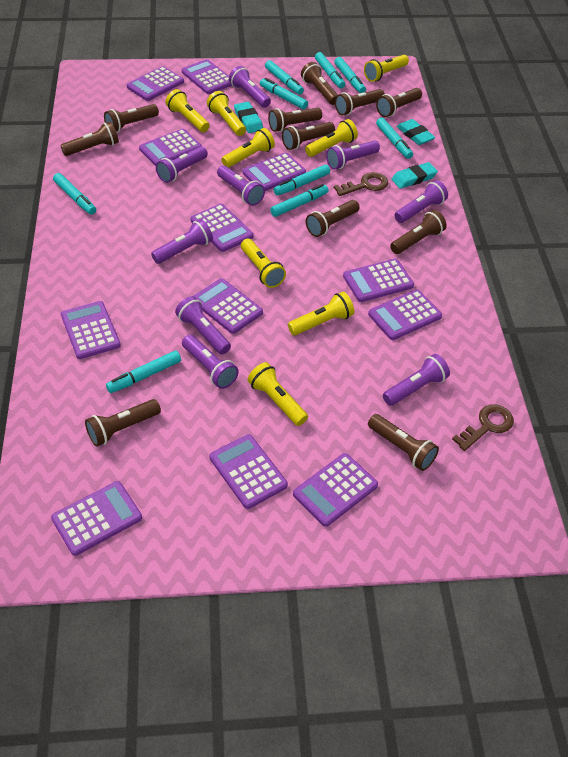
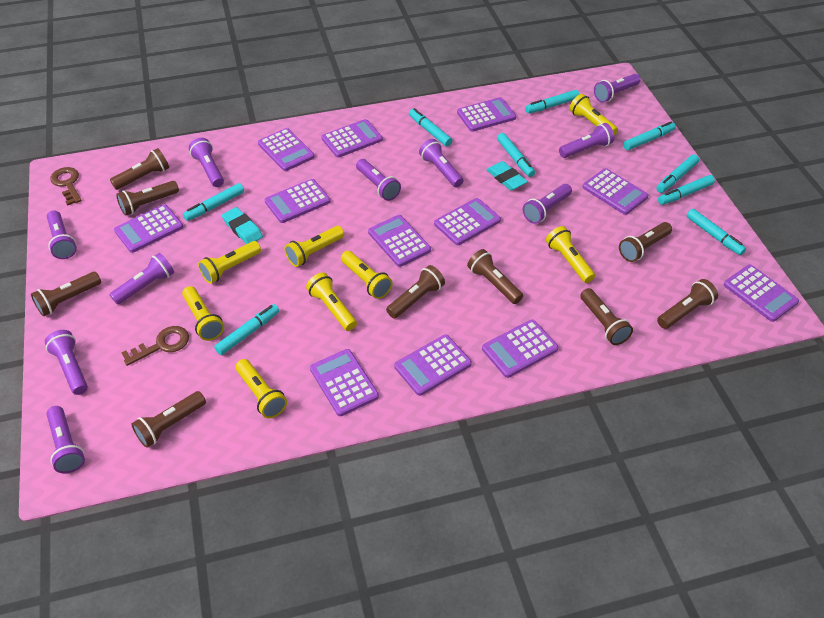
brown flashlight: [60,121,119,156] [85,399,161,447] [104,104,159,133] [268,108,322,132] [282,122,335,150] [301,62,338,105] [306,200,360,237] [335,89,385,116] [368,414,439,471] [376,88,422,117] [390,210,447,254] = 11 -> [31,272,101,317] [110,148,169,190] [116,181,179,216] [131,391,206,448] [386,265,445,318] [467,249,523,304] [580,288,633,345] [619,222,672,262] [657,279,718,329] = 9
purple flashlight: [151,219,213,264] [156,146,208,183] [175,296,231,355] [182,335,239,389] [217,165,265,206] [229,66,271,108] [326,141,380,170] [383,354,450,406] [395,180,448,223] = 9 -> [45,330,88,395] [46,406,85,474] [47,210,77,259] [109,253,174,305] [189,138,224,187] [356,159,401,201] [419,139,463,187] [522,184,572,224] [559,123,614,158] [594,74,641,103] = 10
turquoise eraser: [234,102,263,133] [392,162,438,189] [397,119,435,145] = 3 -> [222,207,263,244] [486,161,528,190] = 2

